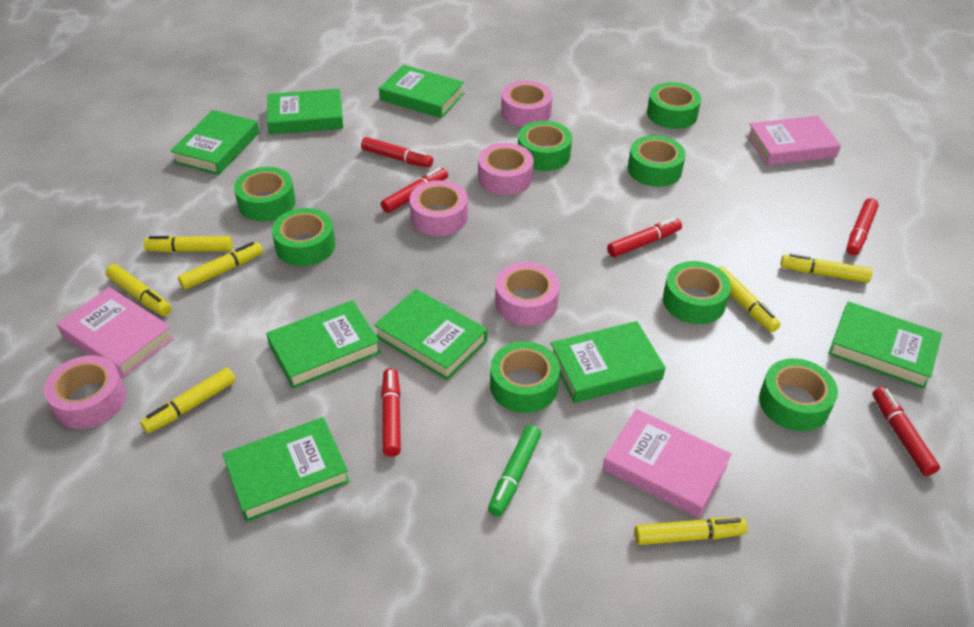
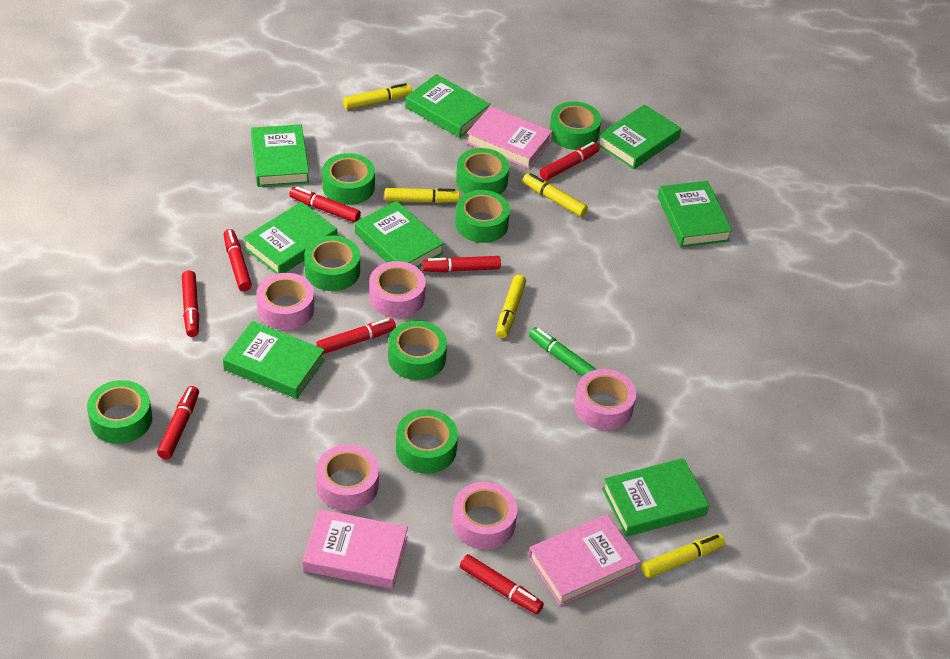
red marker: [361,137,433,168] [381,167,448,213] [381,368,401,457] [607,218,682,257] [846,198,879,255] [872,387,940,476] = 6 -> [157,386,199,459] [182,270,199,337] [224,229,252,291] [289,186,361,223] [317,318,396,354] [422,256,501,272] [460,554,544,614] [540,142,600,180] = 8
yellow marker: [105,264,171,316] [140,368,236,434] [144,236,233,253] [178,242,263,290] [634,518,748,545] [718,266,780,332] [781,254,873,283] = 7 -> [343,83,412,109] [385,188,460,203] [496,275,526,338] [523,173,588,217] [641,533,725,578] = 5

